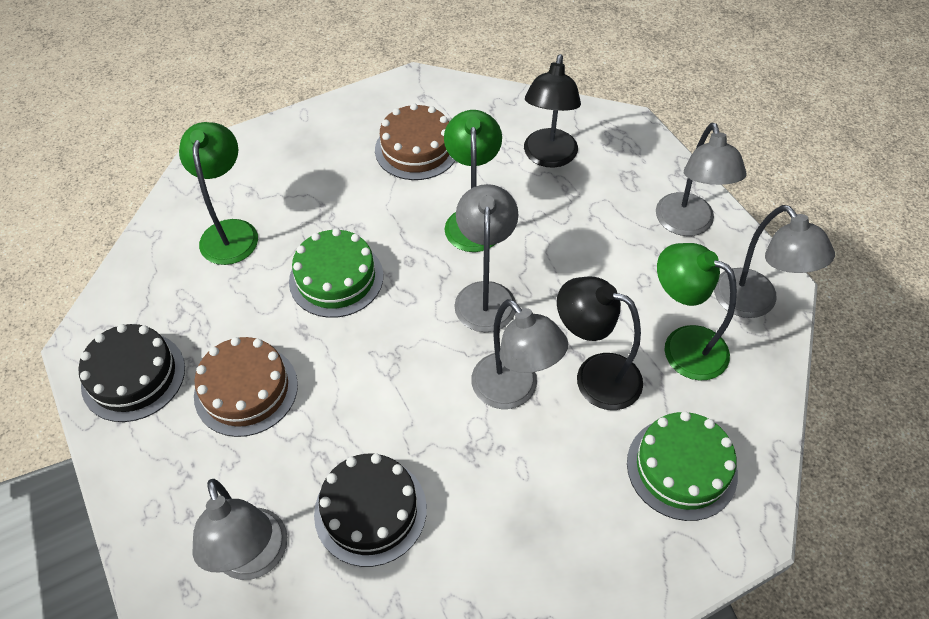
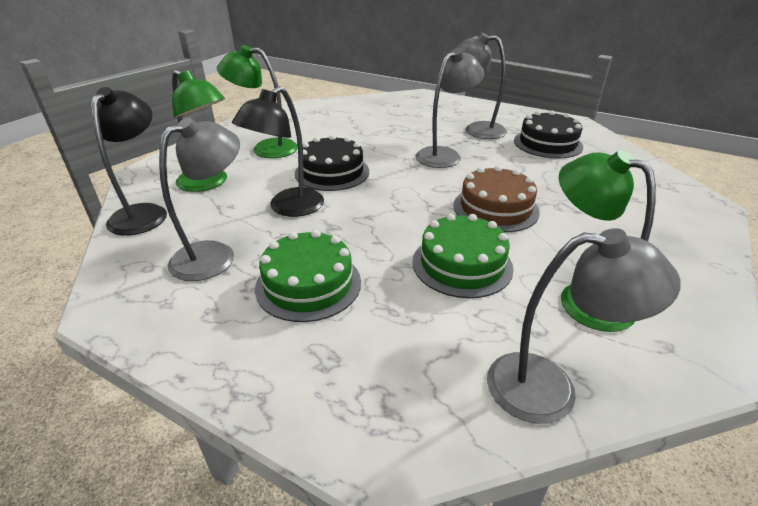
brown cake: [194,337,298,437] [375,103,455,180] = 2 -> [454,166,540,232] = 1
grey lamp: [192,479,288,580] [454,184,518,332] [471,299,568,409] [656,123,746,236] [714,205,835,318] = 5 -> [159,117,240,281] [415,48,484,168] [455,33,507,139] [487,228,681,424] = 4

